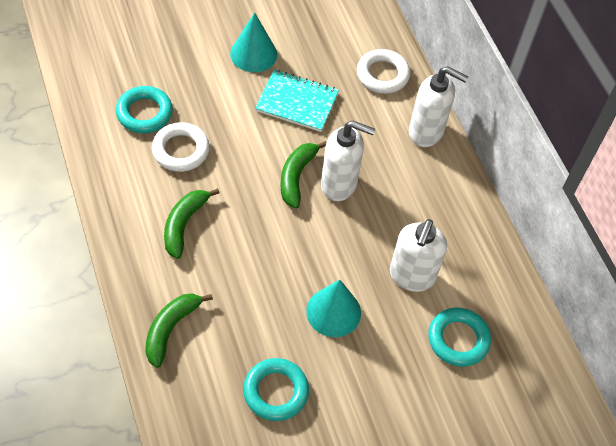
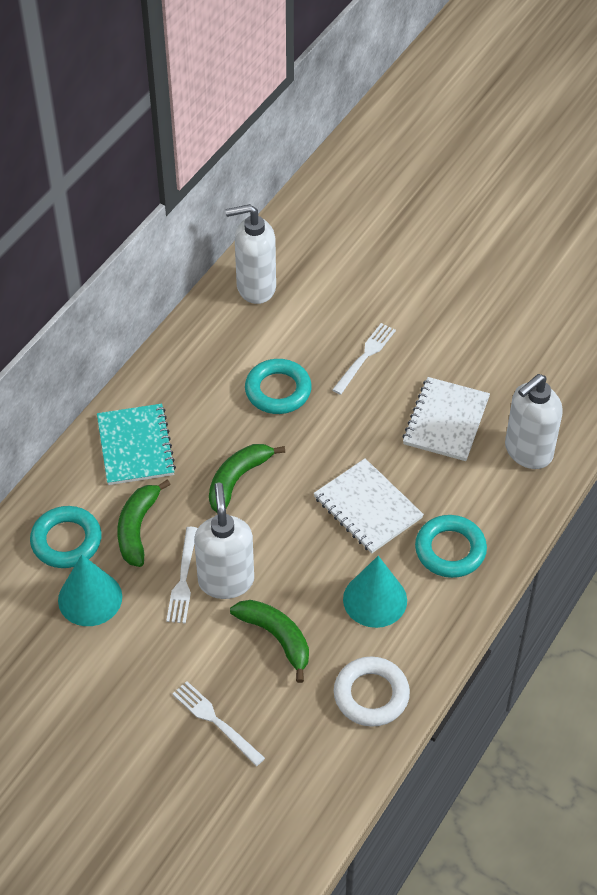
white fork: none = 0 -> [166,527,198,624] [172,681,265,766] [332,323,396,395] = 3
white notebook: none = 0 -> [314,458,424,554] [402,377,490,461] = 2
white ring: [152,122,210,172] [357,49,410,94] = 2 -> [334,656,410,727] = 1

